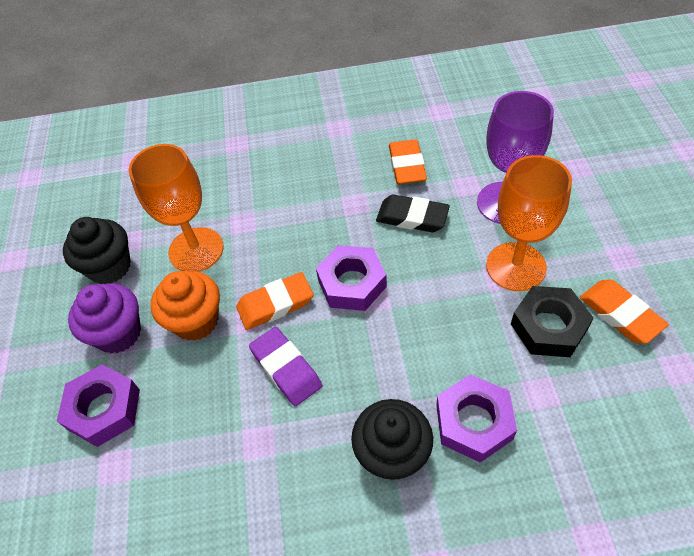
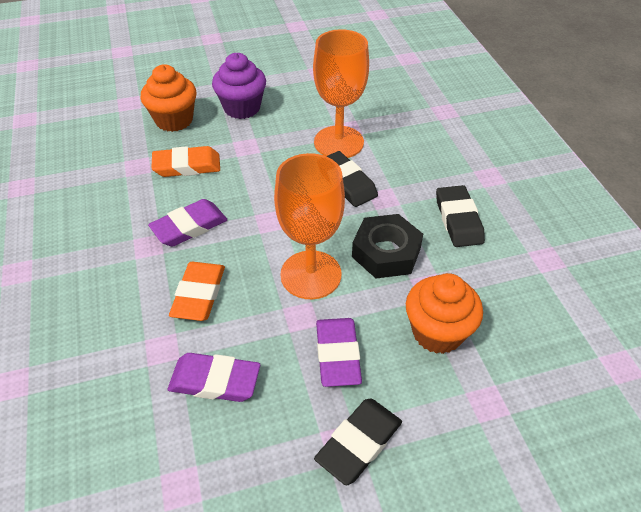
black cupcake: [63,217,131,284] [351,399,433,480] = 2 -> none = 0
black eraser: [376,194,450,232] = 1 -> [314,398,402,485] [326,151,378,207] [436,185,485,247] = 3
orange cupcake: [151,271,220,341] = 1 -> [141,64,196,132] [406,273,483,354] = 2
orange eraser: [236,272,314,330] [389,139,427,185] [580,280,669,344] = 3 -> [151,146,220,177] [169,262,225,321] = 2
purple eraser: [249,327,322,406] = 1 -> [148,199,227,247] [168,353,260,402] [316,318,362,387] = 3
purple goblet: [477,91,554,224] = 1 -> none = 0
purple nut: [57,364,140,447] [316,245,387,311] [436,374,517,463] = 3 -> none = 0

